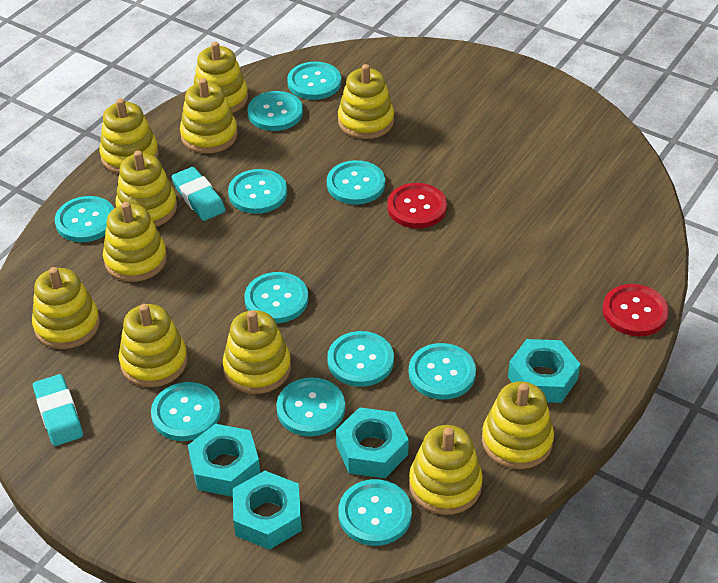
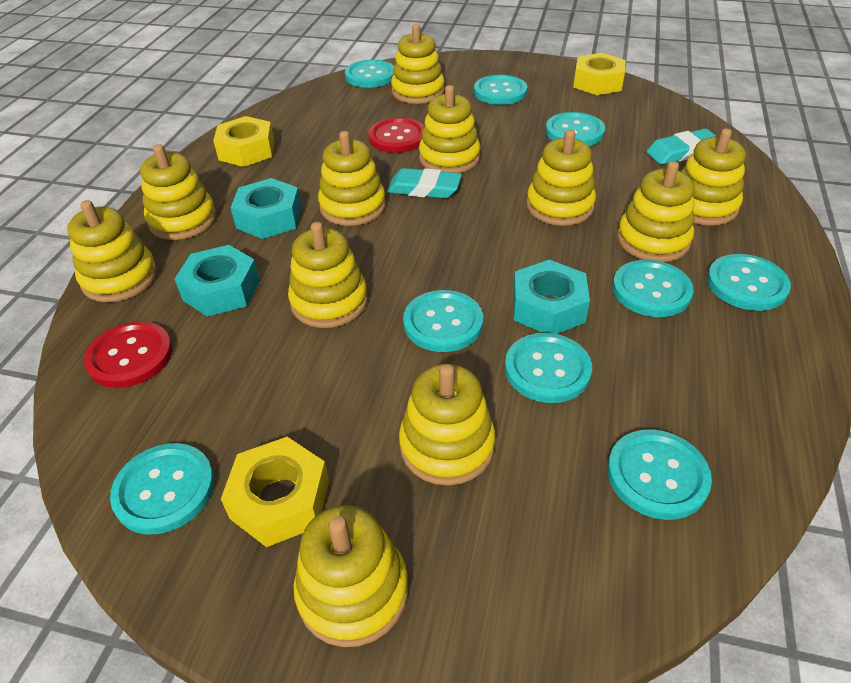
turquoise button: [55,196,114,242] [151,382,221,441] [228,169,287,214] [244,272,308,323] [247,91,303,131] [276,377,345,436] [287,62,341,100] [327,160,385,205] [327,331,394,387] [339,479,412,546] [409,343,476,400] = 11 -> [110,443,214,534] [345,60,394,88] [403,290,483,352] [474,75,527,105] [505,333,592,403] [546,112,605,146] [607,429,712,520] [613,260,694,317] [707,254,791,311] = 9
turquoise nut: [188,424,260,497] [233,471,302,550] [336,407,409,478] [508,339,580,403] = 4 -> [175,245,260,317] [231,178,301,239] [513,260,590,334] = 3
yellow nut: none = 0 -> [213,116,275,167] [221,437,329,547] [573,53,625,95] = 3

